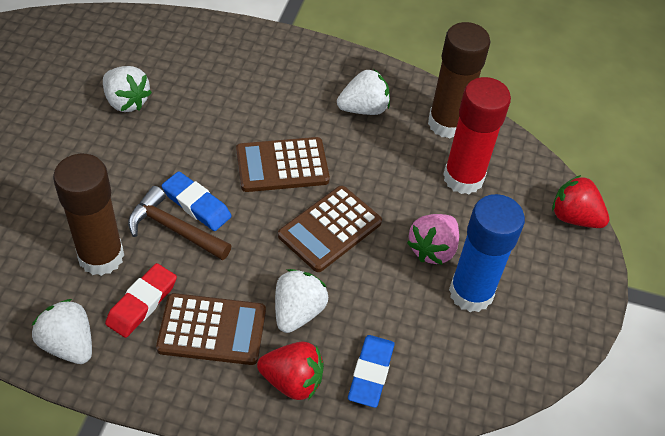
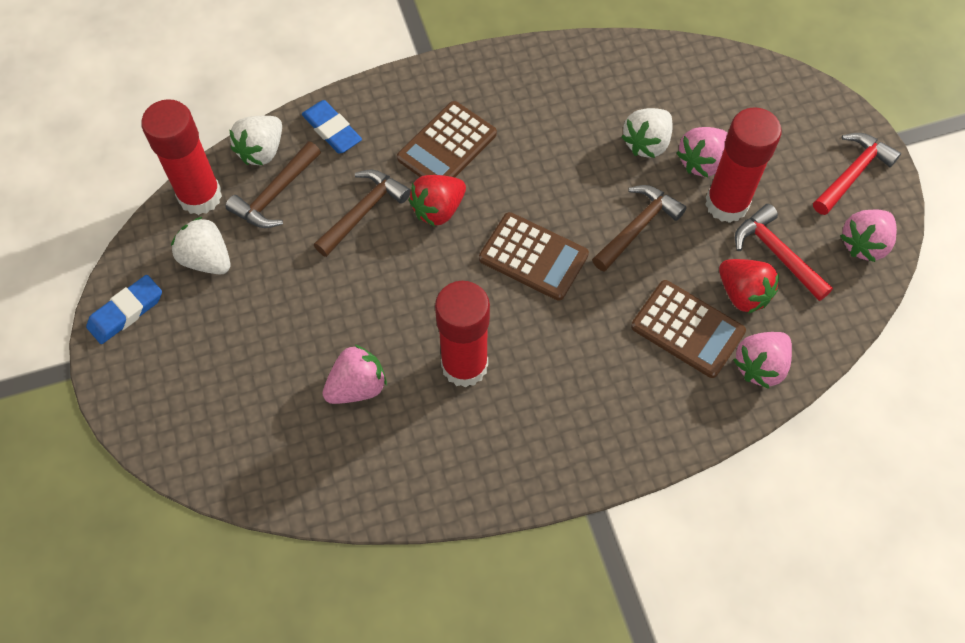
blue glue stick: [449,194,525,312] = 1 -> none = 0
brown glue stick: [53,154,124,276] [428,22,491,139] = 2 -> none = 0
brown hammer: [128,186,231,260] = 1 -> [226,141,321,228] [314,170,411,257] [592,185,687,272] = 3
pink strawberry: [407,214,459,265] = 1 -> [323,344,387,404] [677,127,728,177] [733,332,792,389] [840,210,897,262] = 4
red eraser: [105,263,177,338] = 1 -> none = 0
red glue stick: [443,77,511,194] = 1 -> [141,99,222,215] [435,281,490,388] [705,107,782,223] = 3
red hammer: none = 0 -> [735,204,833,301] [813,133,901,215] = 2
white strawberry: [32,299,92,364] [103,66,152,112] [275,269,328,333] [337,69,390,115] = 4 -> [171,217,230,275] [229,116,282,165] [621,108,673,158] = 3

